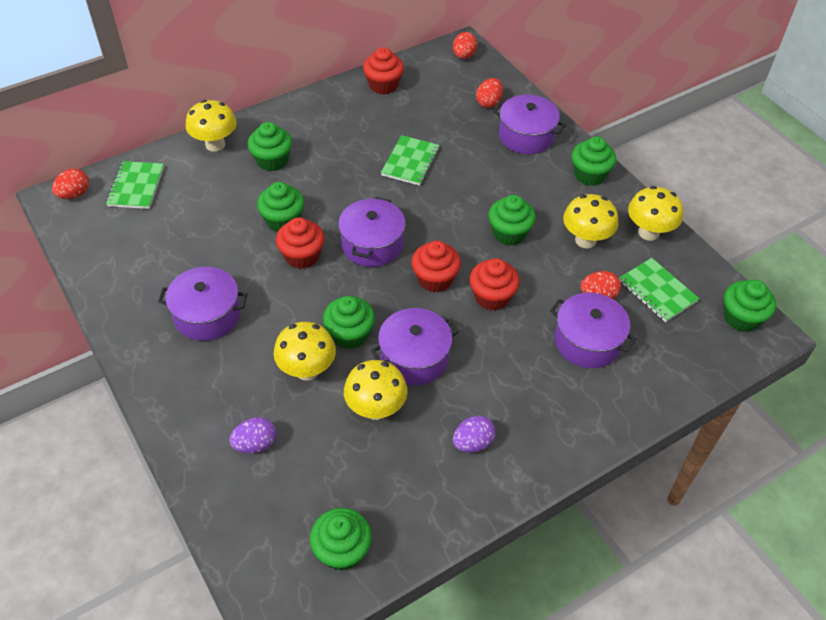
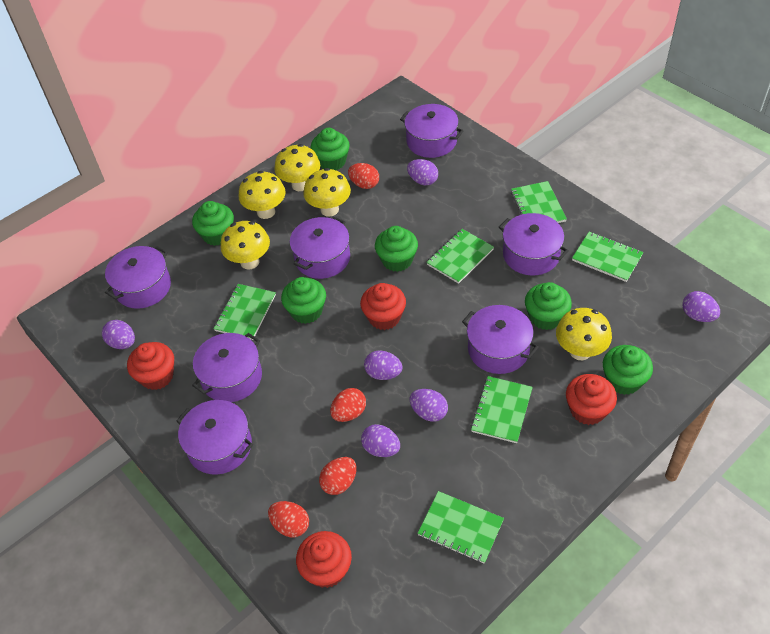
green cupcake: [247,122,292,171] [257,182,304,232] [310,508,372,571] [323,296,375,349] [488,195,536,246] [571,136,616,186] [724,280,776,332] = 7 -> [192,201,234,246] [281,277,326,324] [310,128,350,171] [375,226,418,272] [525,282,572,330] [603,345,653,395] = 6
green notebook: [106,161,164,209] [381,135,440,186] [619,258,699,322] = 3 -> [214,284,276,340] [418,491,504,564] [426,229,494,284] [471,376,533,443] [511,181,567,223] [572,232,643,282] = 6
purple egg: [229,417,276,453] [453,415,496,453] = 2 -> [102,320,135,349] [361,424,400,457] [364,350,403,380] [407,159,438,185] [410,389,448,421] [682,291,720,322] = 6
purple pot: [158,267,247,341] [338,197,406,267] [371,308,459,385] [493,95,566,154] [550,293,636,368] = 5 -> [105,246,171,309] [176,400,253,474] [192,333,262,402] [290,217,350,279] [400,104,463,158] [462,305,539,374] [499,213,569,275] = 7

